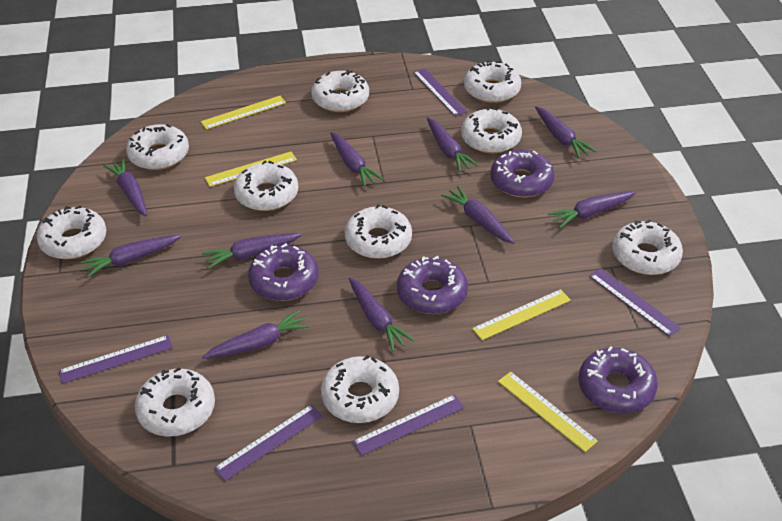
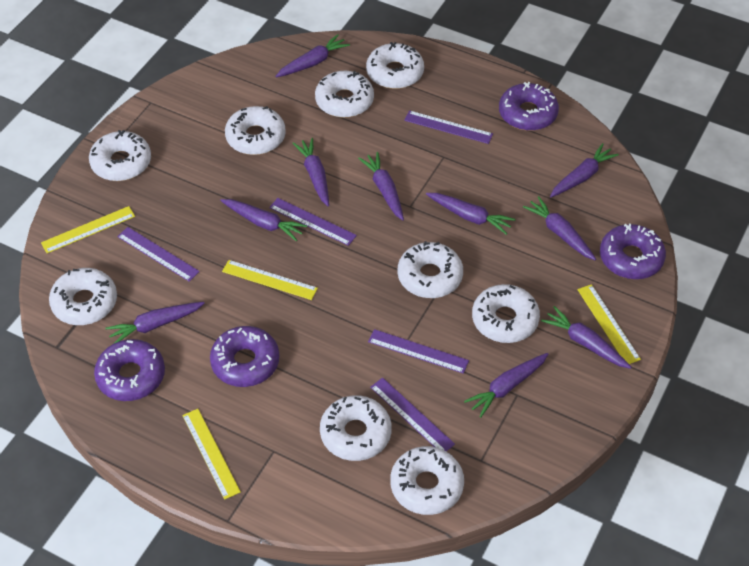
white donut: [37,206,106,259] [126,124,189,170] [135,367,215,436] [234,160,298,211] [311,70,369,112] [321,355,399,423] [345,204,412,259] [461,107,522,153] [464,60,521,103] [612,220,683,275] = 10 -> [49,268,117,325] [89,130,151,181] [225,106,286,155] [315,71,374,118] [320,395,392,461] [366,42,424,89] [390,446,464,515] [398,241,463,298] [472,284,540,343] = 9

